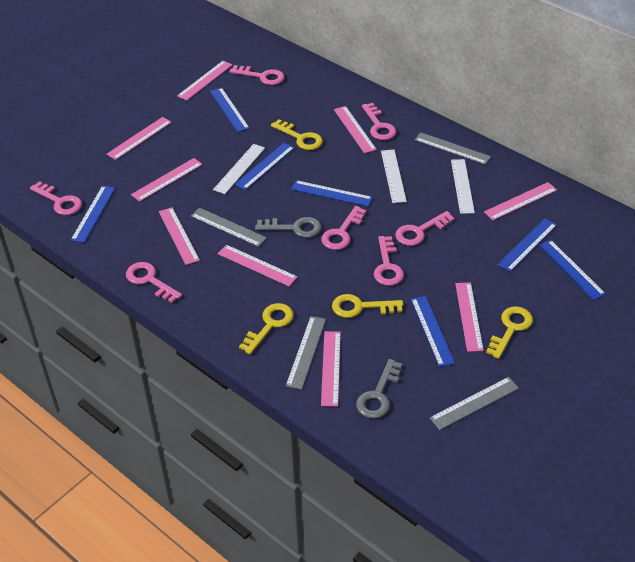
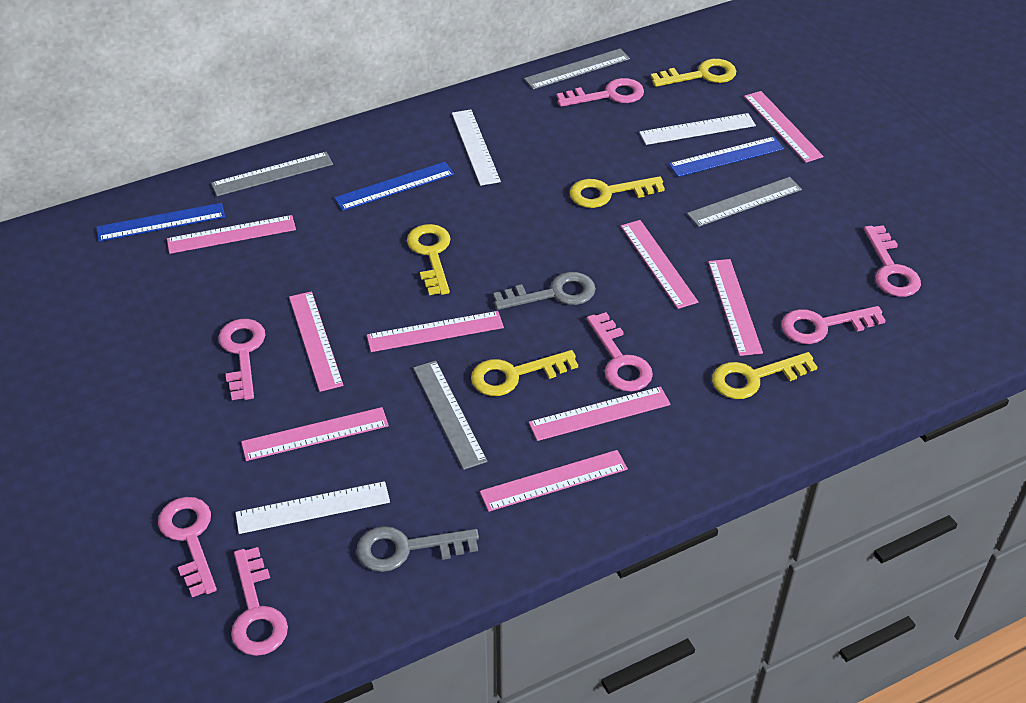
blue ruler: [71,186,115,243] [210,87,250,132] [235,143,295,190] [291,180,373,207] [411,296,455,367] [498,218,557,272] [539,240,606,300] = 7 -> [96,203,225,242] [334,162,454,211] [669,137,784,177] = 3
yellow key: [239,303,294,354] [271,119,323,150] [332,294,403,318] [486,306,533,359] = 4 -> [407,224,451,295] [471,350,578,396] [570,176,665,208] [651,59,736,87] [712,352,817,399] = 5

